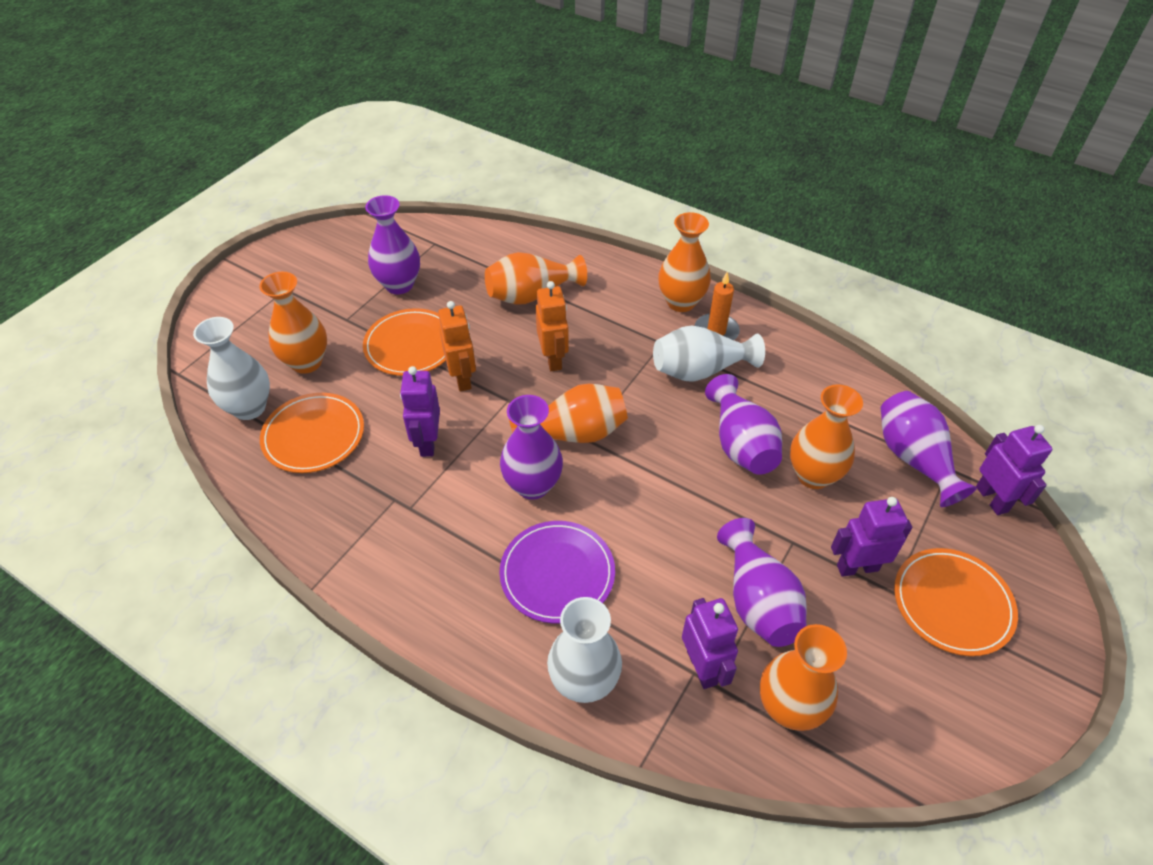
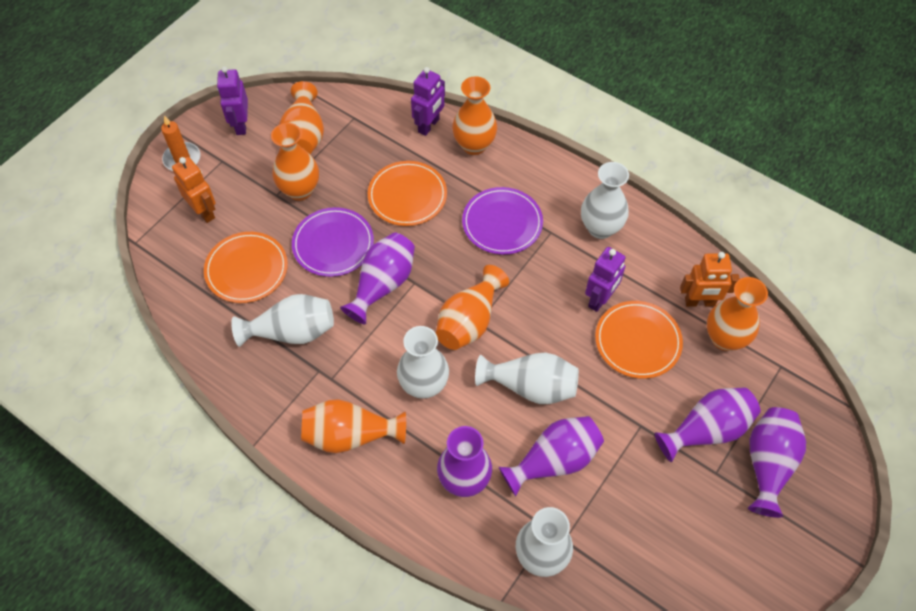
purple plate: [499,521,615,623] = 1 -> [292,207,374,277] [462,187,543,255] = 2
purple robot: [400,366,440,457] [682,598,738,689] [831,497,912,577] [976,425,1053,515] = 4 -> [217,66,248,135] [411,67,445,136] [585,247,626,312] = 3
white vase: [193,317,270,420] [547,597,622,703] [653,325,765,382] = 3 -> [231,294,334,347] [397,326,449,399] [475,352,579,404] [516,507,573,577] [581,162,629,239] = 5

